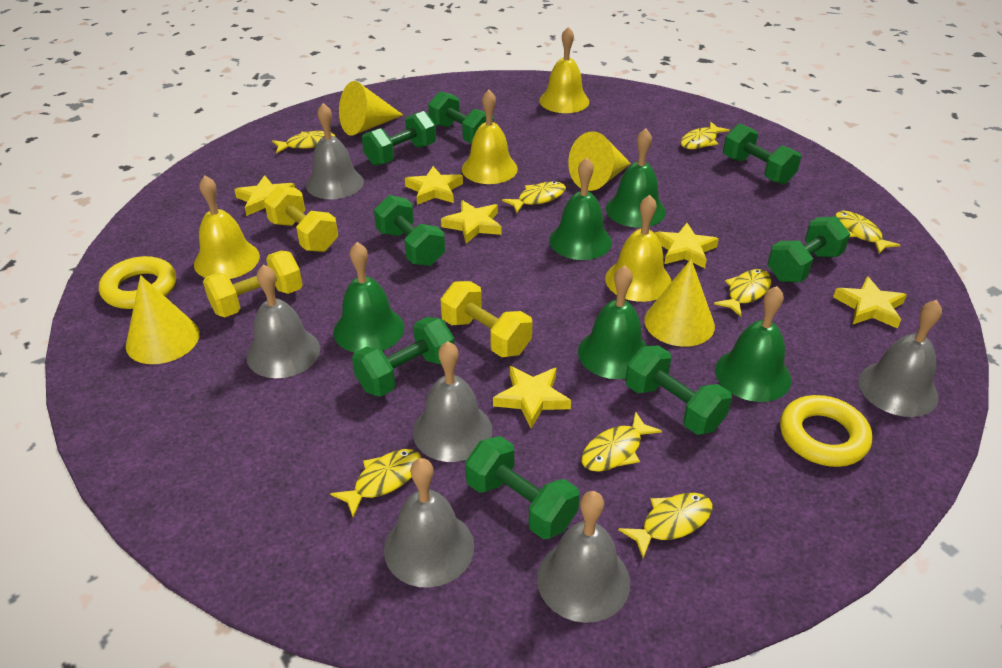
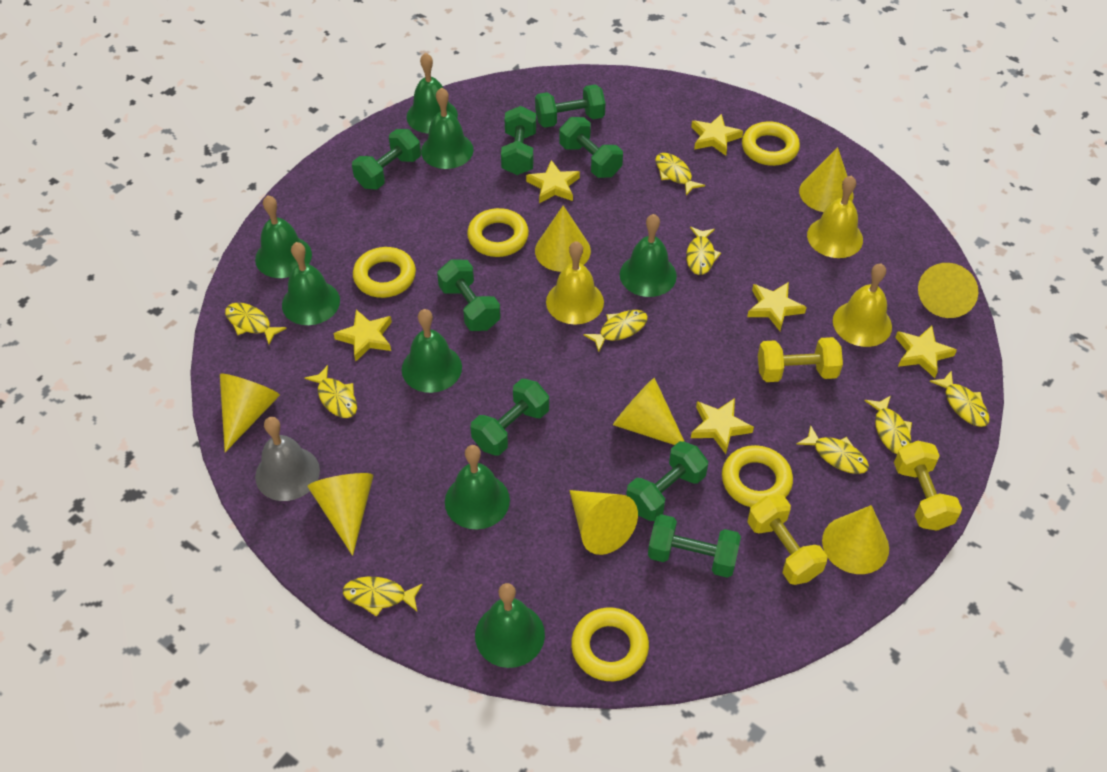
green bell: [333,242,404,352] [549,157,612,260] [578,265,647,379] [606,128,666,228] [715,286,791,402] = 5 -> [255,195,312,278] [282,242,340,325] [402,309,462,393] [406,53,458,133] [421,87,474,169] [445,445,510,529] [475,583,545,668] [620,214,677,297] = 8
grey bell: [246,264,320,378] [306,103,364,199] [384,458,474,588] [413,341,492,462] [537,491,630,623] [859,300,942,417] = 6 -> [255,417,320,501] = 1
yellow bell: [194,176,260,279] [462,90,518,184] [539,27,589,113] [605,195,671,302] = 4 -> [546,241,604,325] [807,175,863,258] [833,263,892,347] = 3
yellow cone: [126,275,200,364] [339,81,403,136] [568,131,631,191] [644,259,715,347] = 4 -> [220,374,280,452] [307,473,374,556] [535,205,591,272] [569,490,638,555] [613,378,685,445] [799,147,853,212] [822,505,889,574] [918,263,978,318] = 8
yellow fish: [272,131,335,154] [330,449,422,517] [502,181,566,213] [581,411,662,472] [618,493,713,558] [680,122,730,149] [714,269,771,317] [835,211,900,254] = 8 -> [225,303,287,344] [304,365,357,418] [343,577,423,617] [584,310,648,352] [655,153,705,195] [686,227,721,275] [796,425,869,474] [865,396,912,454] [929,371,990,427] = 9
yellow ring: [99,256,176,309] [780,395,872,467] = 2 -> [353,247,416,298] [467,208,529,257] [571,608,649,681] [722,445,793,507] [742,121,800,166] = 5

